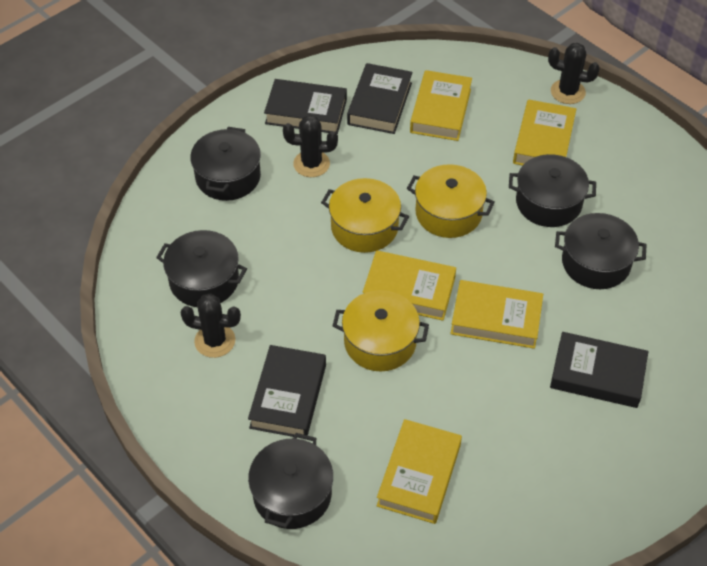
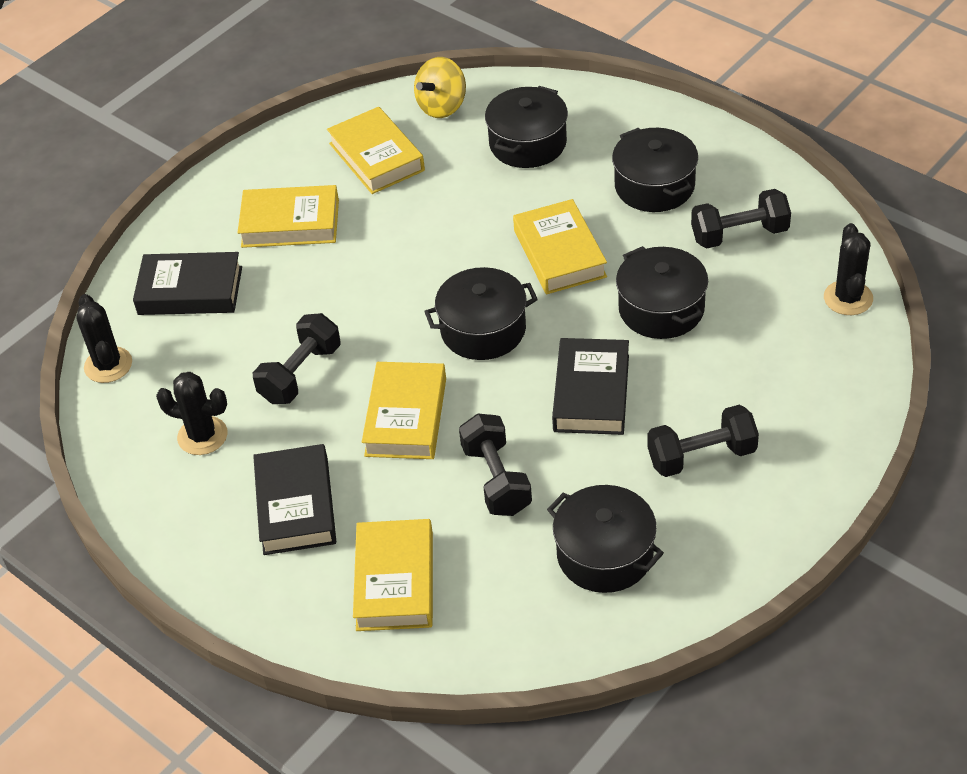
black book: [248,345,326,438] [264,79,347,134] [347,63,413,134] [550,332,649,408] = 4 -> [133,252,242,315] [253,444,336,555] [552,338,629,435] = 3
black dumbbell: none = 0 -> [253,313,341,404] [459,413,532,516] [647,405,759,477] [691,189,791,249] = 4
yellow pot: [321,178,409,253] [333,290,429,371] [407,164,495,238] = 3 -> none = 0
yellow spinning top: none = 0 -> [414,57,466,118] = 1

